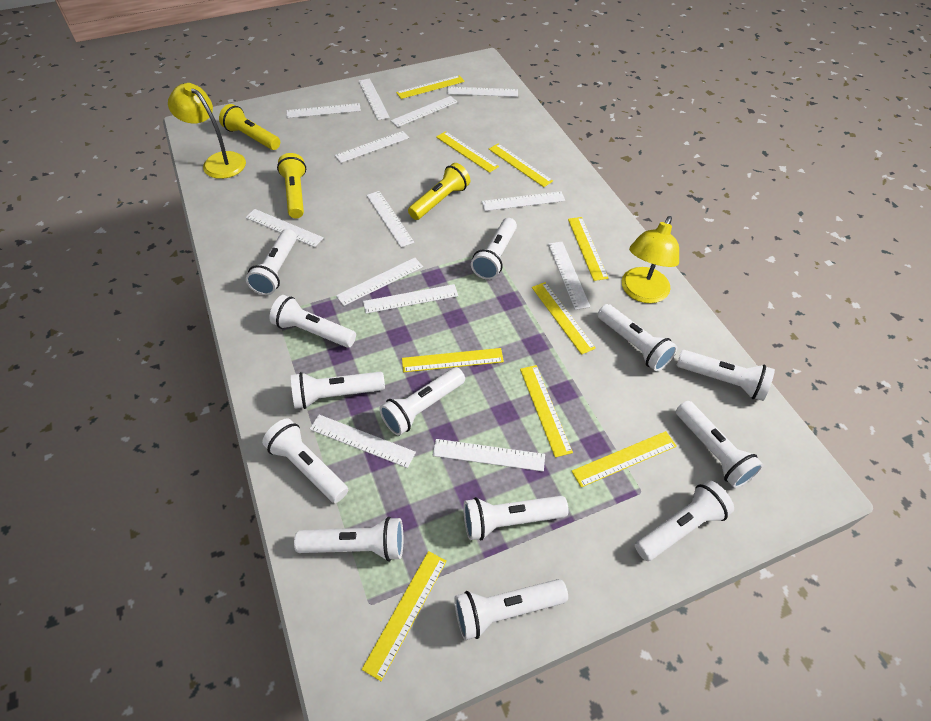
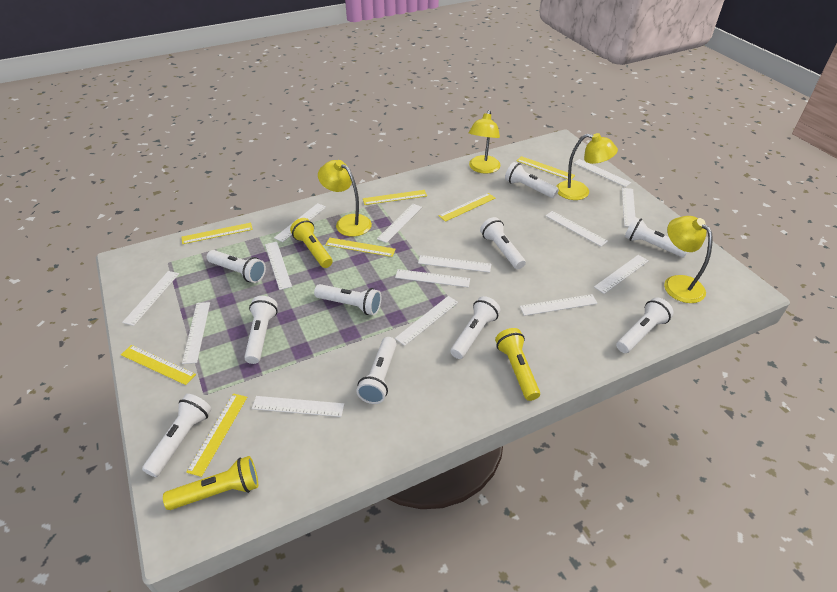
white flashlight: [246,229,297,295] [262,418,348,503] [270,295,356,348] [291,372,385,409] [294,517,403,561] [379,367,465,436] [454,579,568,640] [463,496,569,540] [471,218,517,280] [598,304,677,371] [635,480,734,561] [676,401,764,488] [677,350,775,401] = 13 -> [142,394,212,477] [207,250,266,283] [244,296,278,364] [314,284,381,315] [356,337,397,404] [450,296,501,359] [480,217,526,269] [505,162,559,198] [616,298,674,353] [625,217,687,257] = 10
white ruler: [245,209,324,247] [287,103,361,118] [310,415,416,468] [335,131,409,163] [336,258,423,306] [358,78,390,120] [363,284,458,314] [366,191,414,247] [391,96,457,127] [433,439,545,472] [447,87,518,97] [482,191,565,211] [548,242,591,310] = 13 -> [122,271,179,326] [182,302,210,364] [252,396,344,417] [265,242,292,290] [274,203,326,242] [377,204,422,243] [395,269,470,287] [395,296,458,346] [418,255,491,273] [520,294,598,316] [545,211,608,247] [574,159,631,187] [594,255,648,294] [622,188,635,227] = 14
yellow lamp: [168,83,246,179] [622,216,679,303] = 2 -> [318,160,372,237] [469,110,501,174] [556,133,618,200] [664,216,713,303] = 4
yellow ruler: [362,551,447,681] [396,75,465,99] [402,348,504,372] [436,131,499,173] [489,144,553,187] [520,365,573,458] [532,282,596,355] [568,217,609,281] [572,431,677,487] = 9 -> [121,345,196,385] [182,223,253,244] [186,394,247,477] [325,238,396,257] [363,190,427,205] [439,193,496,222] [517,156,575,180] = 7

